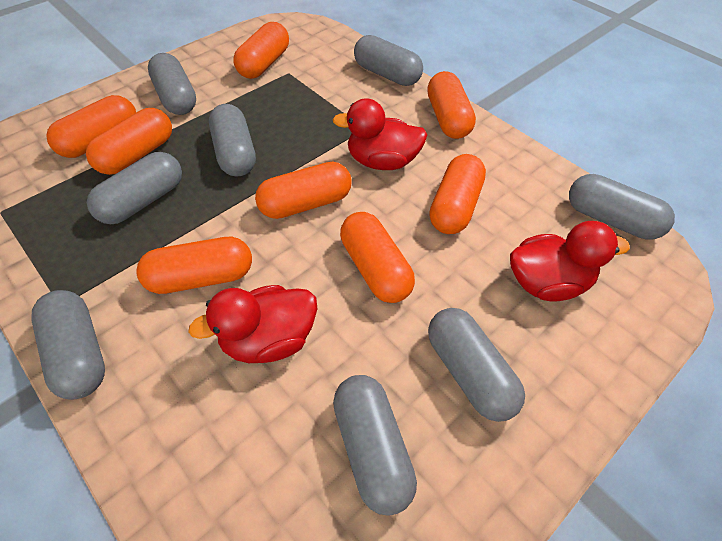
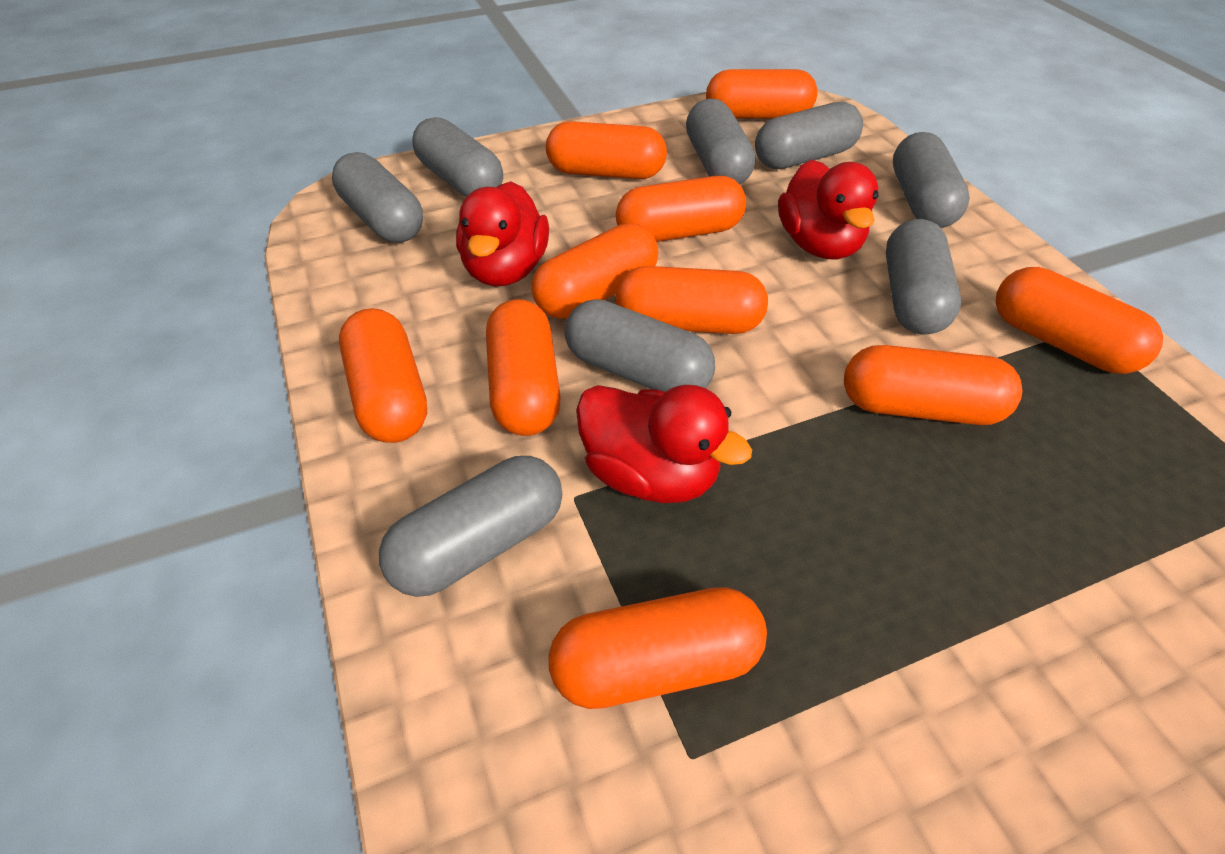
orange capsule: [46,95,136,158] [86,108,172,175] [136,237,252,294] [233,22,289,79] [255,162,352,219] [340,212,415,303] [427,71,476,139] [429,154,486,234] = 8 -> [339,308,427,443] [486,299,561,436] [531,223,658,319] [546,121,667,179] [549,587,767,709] [615,266,768,334] [616,176,746,242] [706,69,817,119] [844,345,1022,425] [996,267,1163,374] = 10

